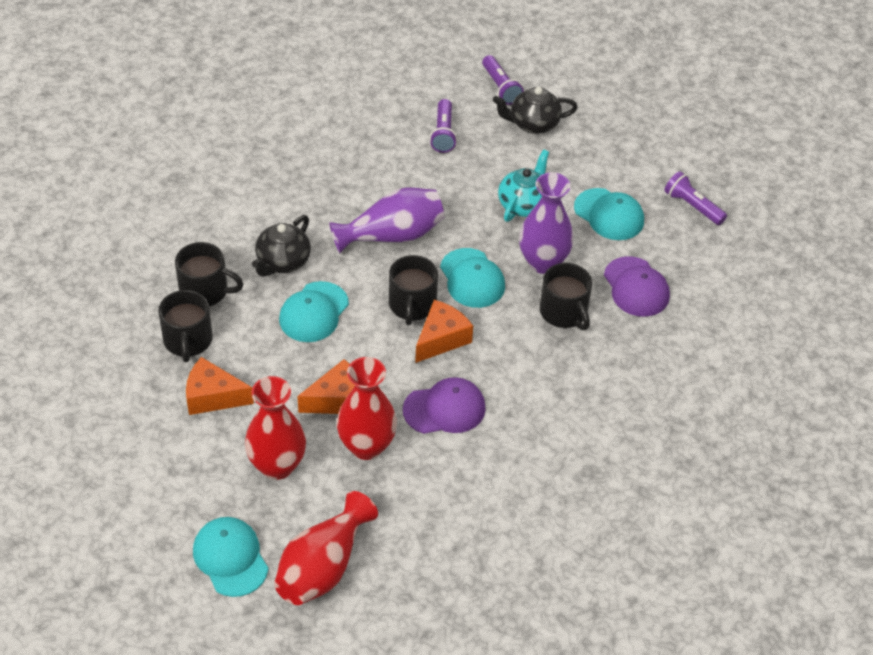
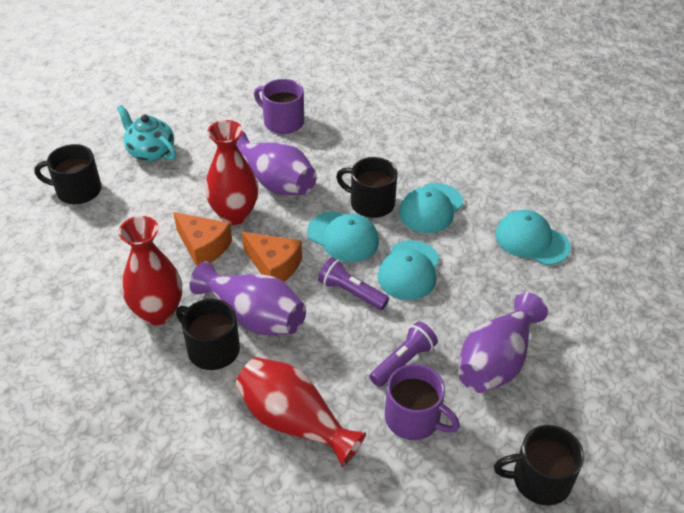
black teapot: [252,215,311,277] [493,87,578,134] = 2 -> none = 0
orange cheese: [186,357,254,415] [297,359,355,414] [415,300,473,363] = 3 -> [173,212,232,266] [242,232,302,282] = 2
purple cap: [403,377,486,434] [604,256,670,317] = 2 -> none = 0
purple flashlight: [430,99,457,153] [482,55,524,105] [664,171,727,225] = 3 -> [318,257,389,310] [369,321,438,387] = 2
purple mug: none = 0 -> [254,79,304,134] [385,364,460,440] = 2
purple vase: [329,187,445,254] [519,172,574,274] = 2 -> [189,261,306,335] [236,132,317,195] [458,292,548,393] = 3

